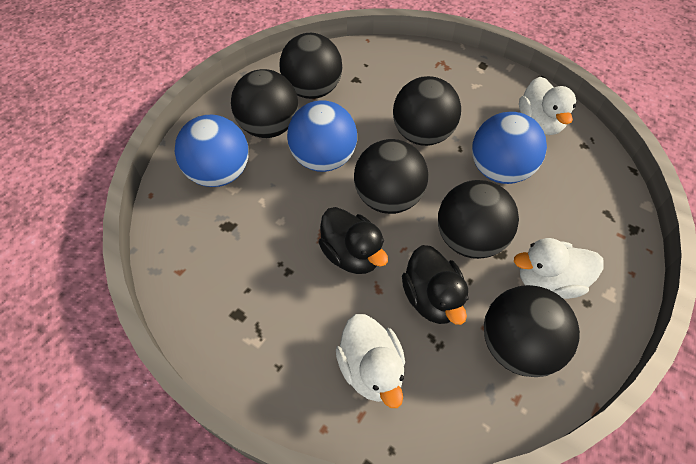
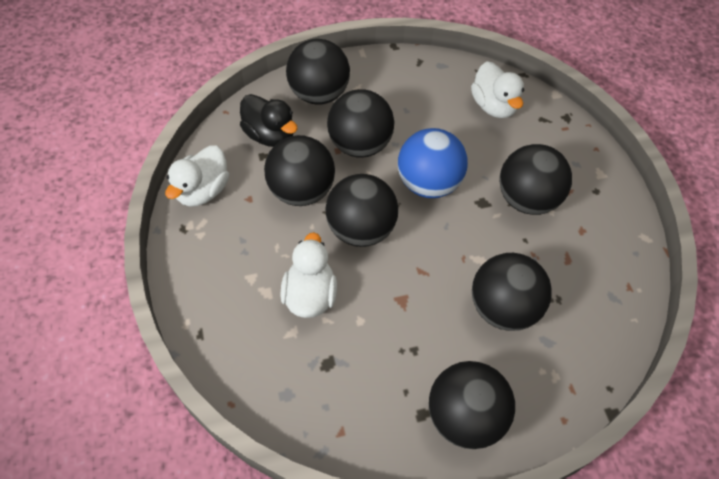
black ball: [231,69,298,138] [280,33,342,99] [354,139,428,214] [393,76,461,146] [438,180,519,259] [484,285,580,377] = 6 -> [264,135,335,206] [286,39,350,105] [325,174,398,247] [327,89,394,158] [429,361,515,449] [472,253,552,331] [499,144,572,215] = 7
black duck: [318,207,388,274] [402,245,468,325] = 2 -> [240,94,298,147] = 1
blue ball: [174,115,249,187] [287,100,357,172] [472,112,547,184] = 3 -> [398,128,468,198] = 1

